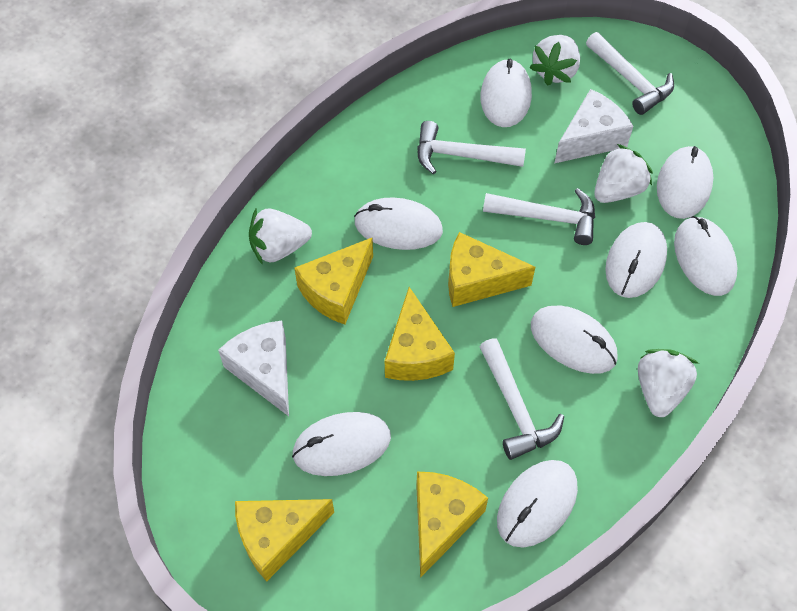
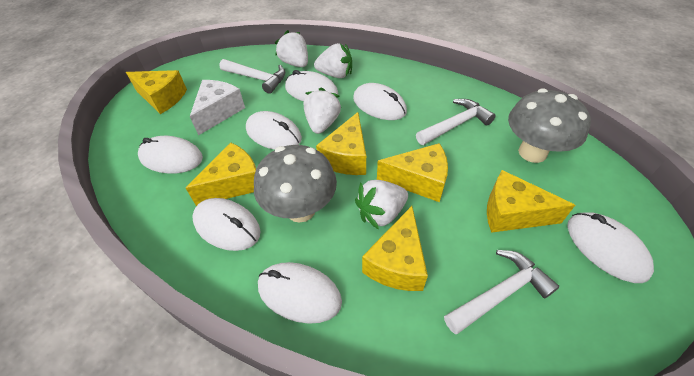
grey mushroom: none = 0 -> [254,145,337,223] [508,88,591,163] = 2
white cheese: [218,321,289,416] [554,89,633,163] = 2 -> [190,80,245,135] = 1
white hammer: [417,121,526,174] [480,338,564,460] [483,188,595,245] [586,32,674,115] = 4 -> [219,59,285,94] [416,99,496,145] [444,250,560,334] = 3
white mouse: [292,412,391,476] [354,197,443,250] [481,59,532,127] [497,460,578,547] [531,305,618,374] [605,222,667,298] [657,146,713,219] [674,216,738,296] = 8 -> [138,136,203,174] [192,198,261,251] [246,111,302,150] [258,262,342,324] [285,70,339,101] [353,83,407,120] [567,212,654,283] = 7
yellow cheese: [235,499,334,581] [294,238,373,325] [385,287,455,381] [416,472,488,578] [448,232,535,307] = 5 -> [126,70,187,114] [186,143,256,206] [316,112,366,175] [362,206,428,291] [377,143,448,202] [487,170,575,233] = 6

